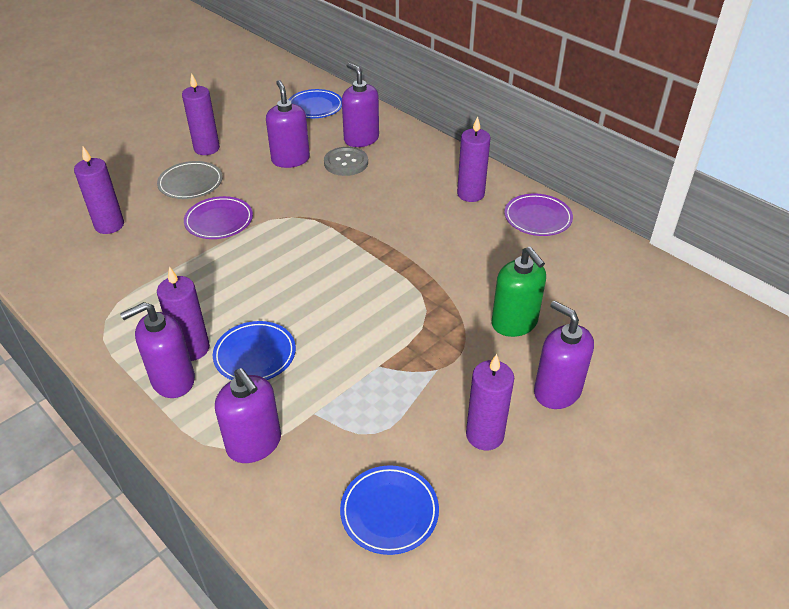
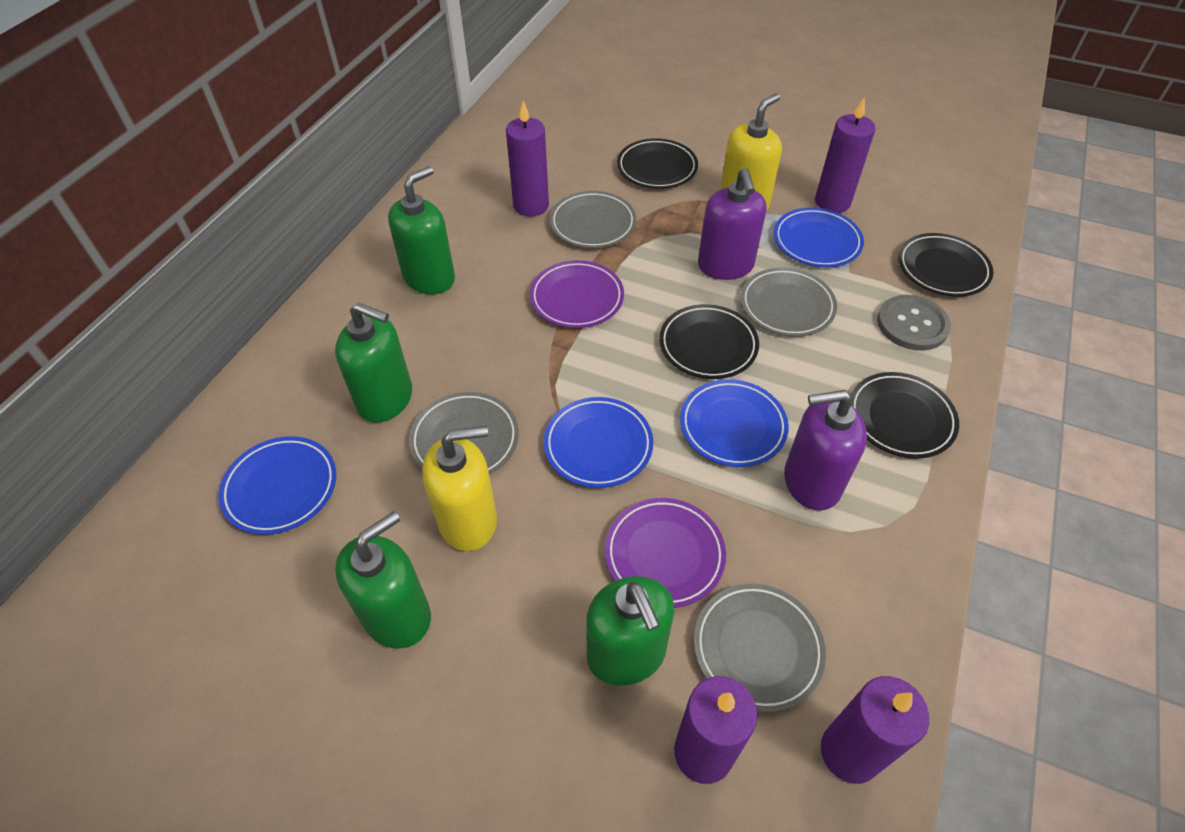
black plate: none = 0 -> [617,138,698,189] [659,304,759,379] [851,372,959,458] [898,233,993,297] = 4
blue plate: [213,321,296,380] [288,89,342,118] [340,465,439,555] = 3 -> [218,436,336,535] [544,397,653,488] [680,379,789,467] [774,207,864,267] = 4
green soap dispenser: [492,247,546,337] = 1 -> [335,303,412,423] [335,511,431,649] [388,166,455,294] [586,576,674,686] = 4
grey plate: [157,161,223,199] = 1 -> [409,392,519,475] [550,191,636,248] [694,583,826,712] [741,268,837,337] = 4
purple candle: [74,147,124,234] [157,266,210,361] [182,73,220,155] [457,116,491,202] [466,354,514,450] = 5 -> [506,101,549,217] [674,676,758,784] [815,97,875,213] [821,676,929,784] = 4
purple soap dispenser: [120,302,195,398] [215,368,281,463] [266,80,310,168] [342,63,379,147] [534,301,594,409] = 5 -> [698,168,767,280] [784,390,867,511] = 2
yellow soap dispenser: none = 0 -> [422,426,497,551] [720,93,782,209] = 2

